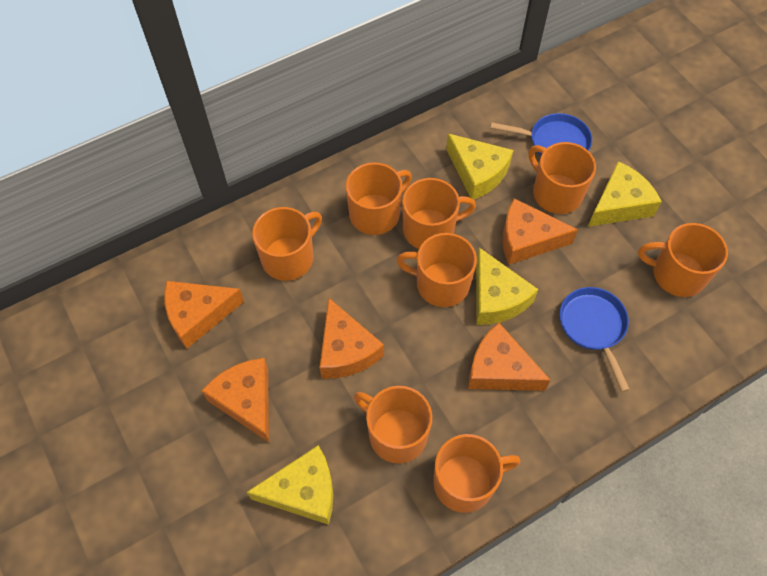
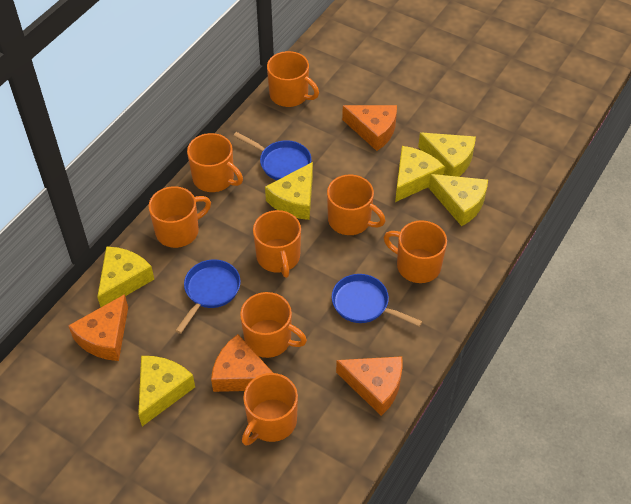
blue pan: [490,113,592,156] [560,287,630,392] = 2 -> [175,260,241,334] [234,132,311,180] [332,274,423,327] = 3
orange cheese: [164,281,244,348] [202,358,269,442] [320,298,384,378] [468,323,551,391] [502,198,578,265] = 5 -> [68,294,128,361] [211,334,273,392] [336,356,403,416] [342,105,397,151] = 4
yellow cheese: [247,445,333,525] [446,133,513,200] [476,248,538,325] [588,161,662,227] = 4 -> [97,246,154,307] [138,356,195,426] [265,162,313,220] [395,146,445,202] [418,132,476,177] [429,174,488,226] = 6

